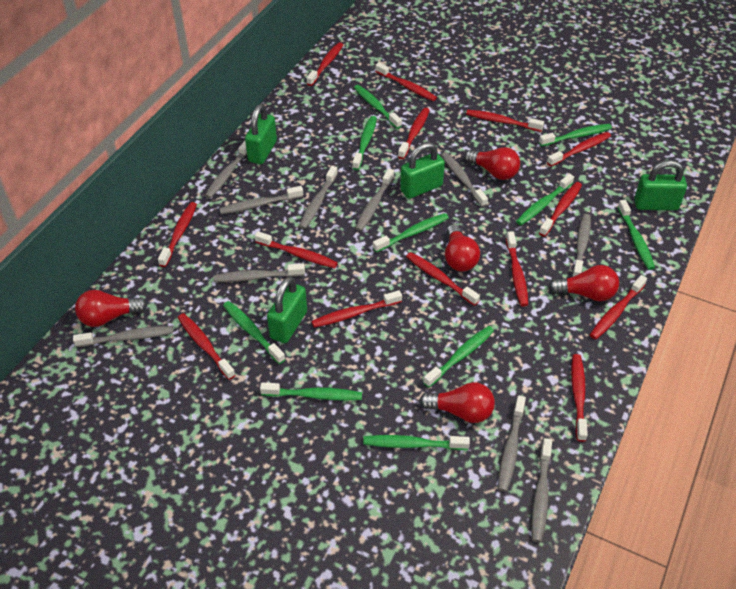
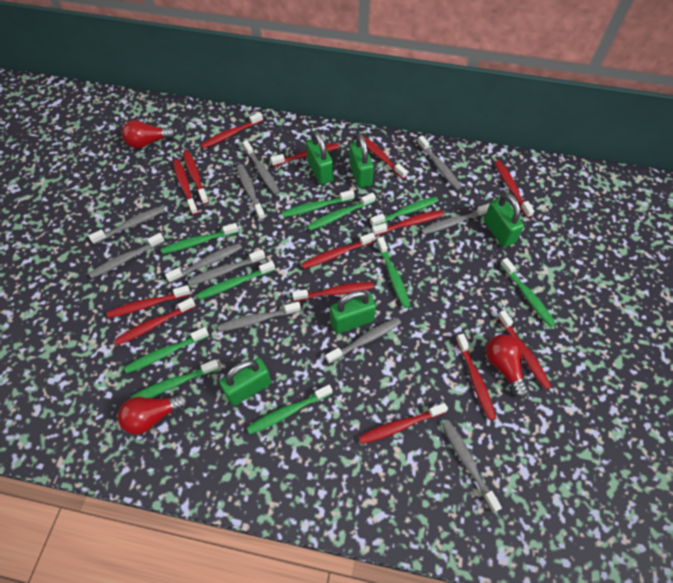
green padlock: [245,104,277,164] [267,276,307,343] [400,142,445,199] [634,160,687,211] = 4 -> [219,358,272,406] [306,131,333,185] [330,290,376,334] [349,134,374,188] [484,193,524,247] = 5
grey toothbrush: [73,326,173,347] [205,141,247,198] [213,263,305,282] [219,186,303,214] [299,166,338,229] [355,168,394,231] [441,152,488,207] [498,395,526,492] [531,438,552,542] [572,214,591,277] = 10 -> [88,206,165,244] [89,233,165,279] [165,243,242,283] [187,250,265,286] [217,302,301,332] [237,164,265,220] [243,140,280,195] [325,317,401,364] [417,135,462,190] [421,203,490,235] [442,420,502,513] = 11
red light bulb: [75,290,148,327] [419,382,495,423] [445,224,480,271] [465,147,520,180] [549,265,619,301] = 5 -> [118,394,189,435] [122,120,176,149] [486,334,529,398] = 3

